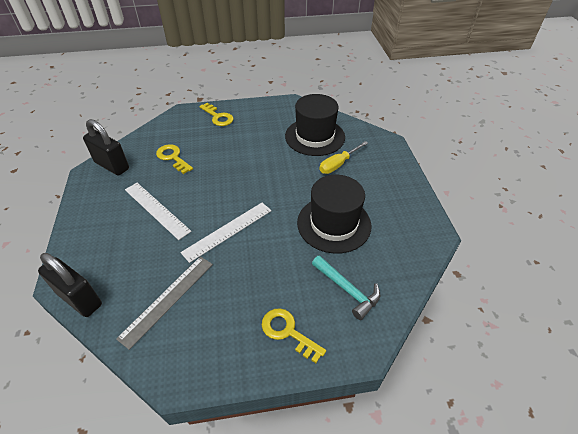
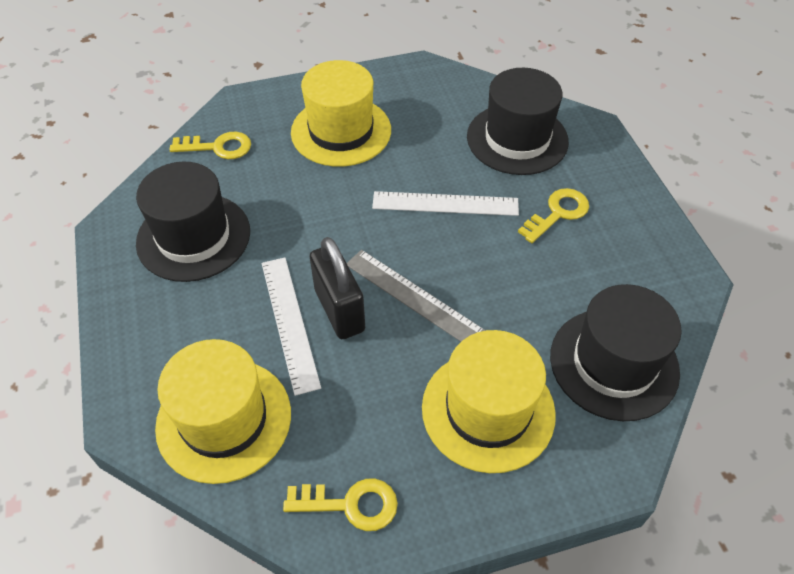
black hat: [285,94,345,156] [297,175,372,254] = 2 -> [136,162,250,282] [467,68,569,175] [550,284,682,421] = 3
black padlock: [38,253,102,317] [83,119,129,176] = 2 -> [310,237,365,339] = 1
turquoise hammer: [312,255,380,320] = 1 -> none = 0
yellow hat: none = 0 -> [155,339,291,484] [291,60,391,167] [422,330,556,473] = 3
yellow screwdriver: [320,141,368,174] = 1 -> none = 0

